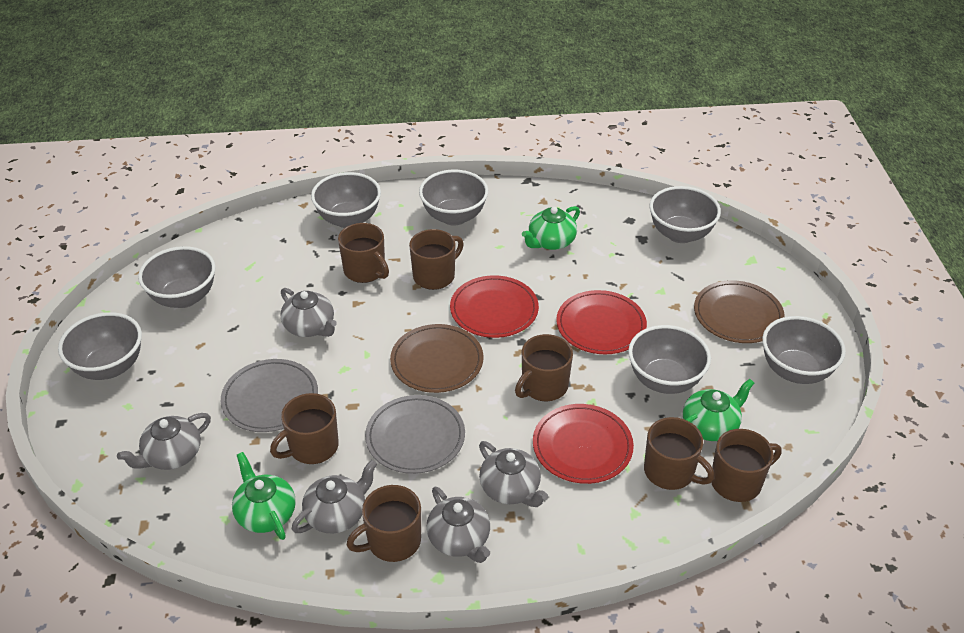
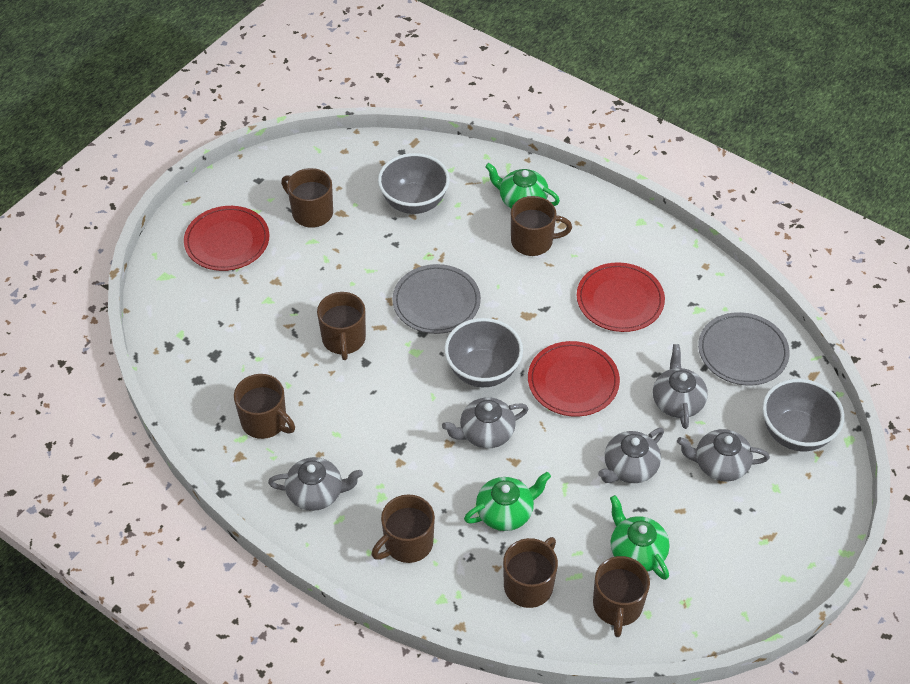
brown plate: [390,324,484,393] [694,280,785,343] = 2 -> none = 0
grey bowl: [58,312,142,380] [138,246,216,308] [311,172,381,228] [419,170,488,226] [628,325,711,394] [649,186,721,243] [762,316,846,384] = 7 -> [378,153,450,214] [444,318,523,387] [762,379,844,451] = 3

